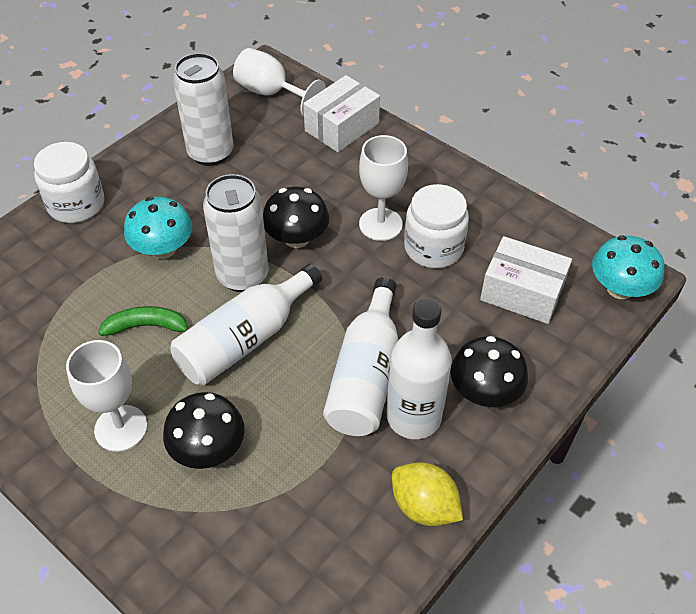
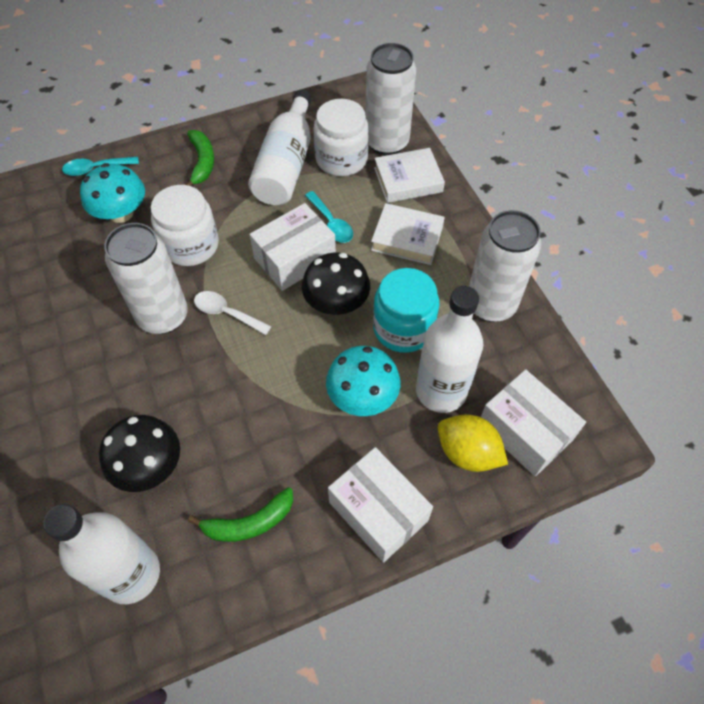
black mushroom: [163,392,245,469] [263,187,329,248] [450,336,528,407] = 3 -> [99,415,180,492] [302,253,370,315] = 2
green banana: [98,306,189,336] = 1 -> [185,130,214,186] [188,487,293,542] = 2
turquoise jar: none = 0 -> [373,268,439,353] = 1
turquoise spoon: none = 0 -> [62,157,139,176] [305,191,353,243] = 2
white book: none = 0 -> [371,203,445,265] [374,148,445,203] = 2
white box: [303,75,380,152] [480,236,572,324] = 2 -> [249,203,336,291] [328,447,433,563] [481,369,586,477] = 3
white can: [173,53,234,166] [203,174,269,292] = 2 -> [104,223,188,334] [365,43,416,156] [469,210,541,322] = 3
white goblet: [66,340,147,452] [233,48,326,116] [359,135,408,241] = 3 -> none = 0
white spoon: none = 0 -> [194,291,272,335] = 1

